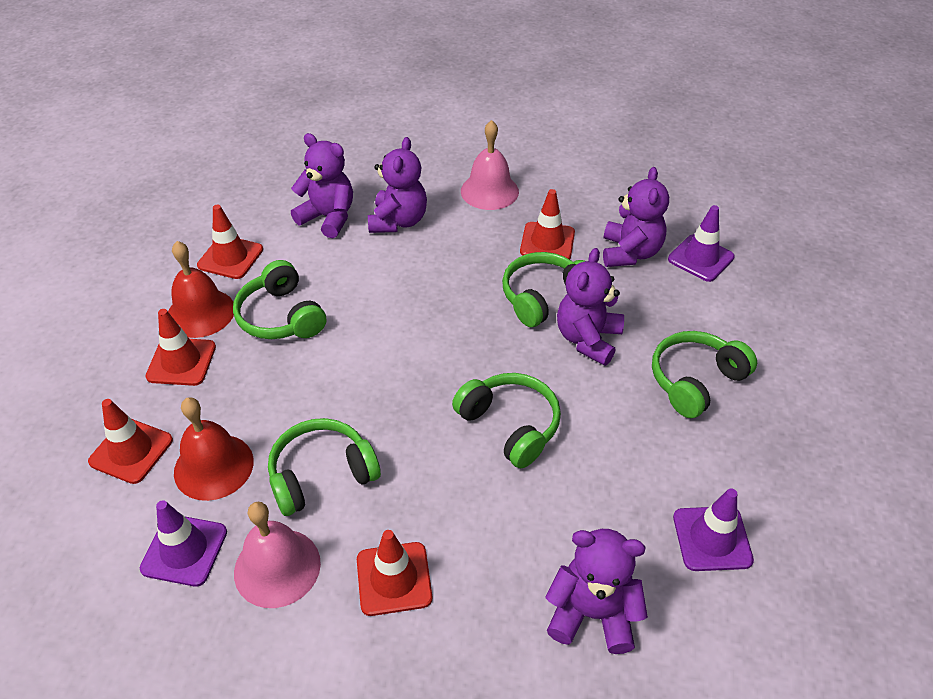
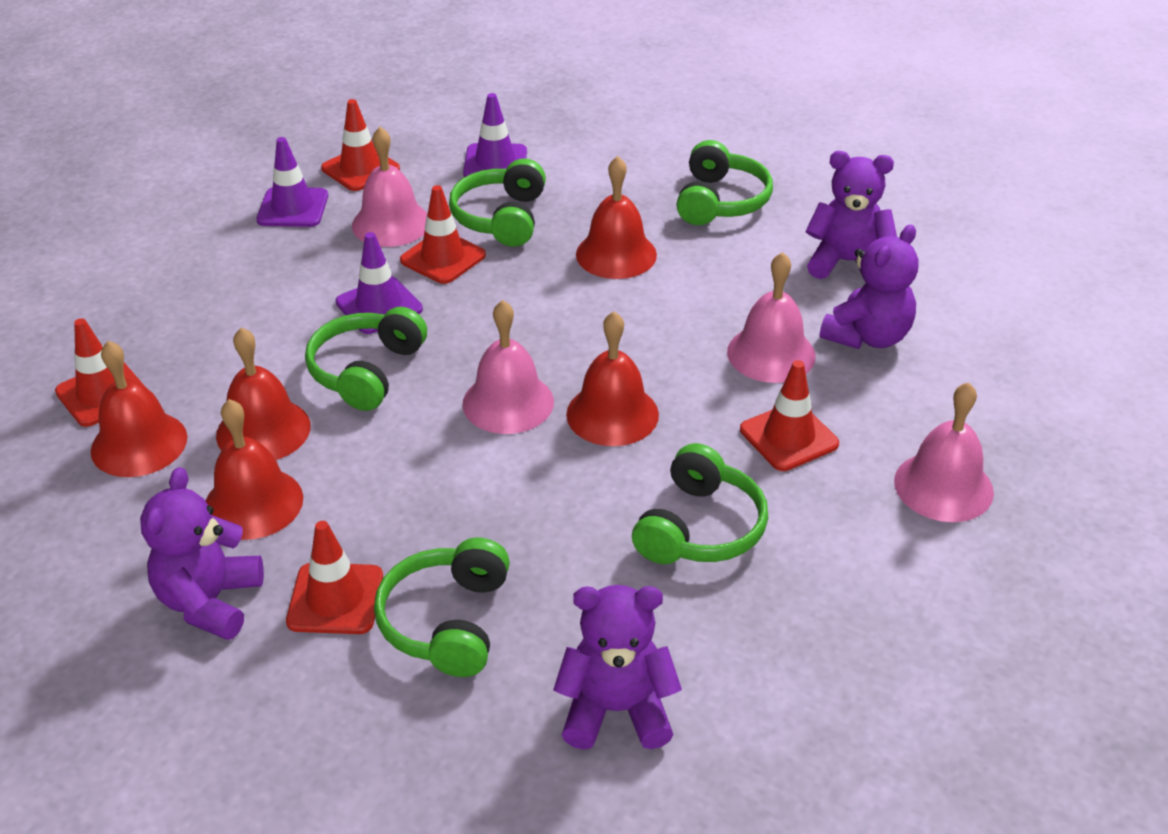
pink bell: [234,502,321,608] [461,120,519,210] = 2 -> [352,127,427,247] [462,300,554,434] [727,252,816,383] [894,382,994,522] = 4
purple teddy bear: [291,133,353,238] [368,137,427,233] [545,529,648,654] [557,248,624,366] [603,167,669,267] = 5 -> [140,467,264,640] [553,585,682,750] [806,151,897,281] [820,224,919,349] = 4
red bell: [168,241,234,338] [174,397,254,501] = 2 -> [91,341,187,477] [205,399,303,540] [216,327,311,460] [566,311,659,446] [576,156,657,279] = 5

